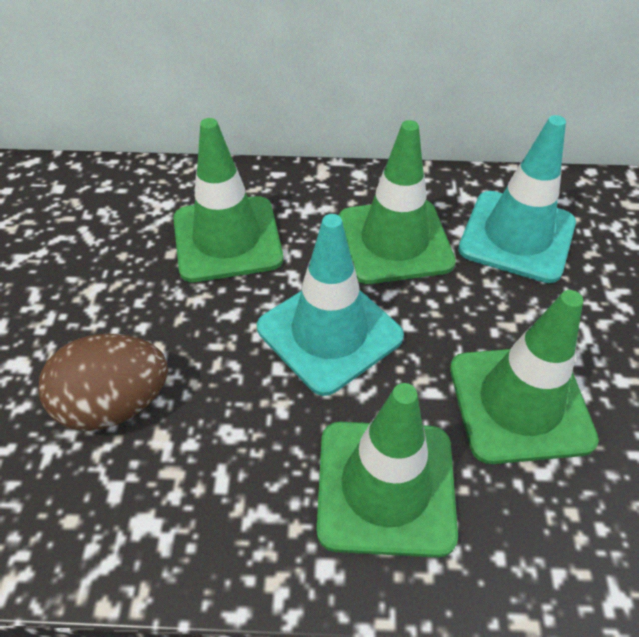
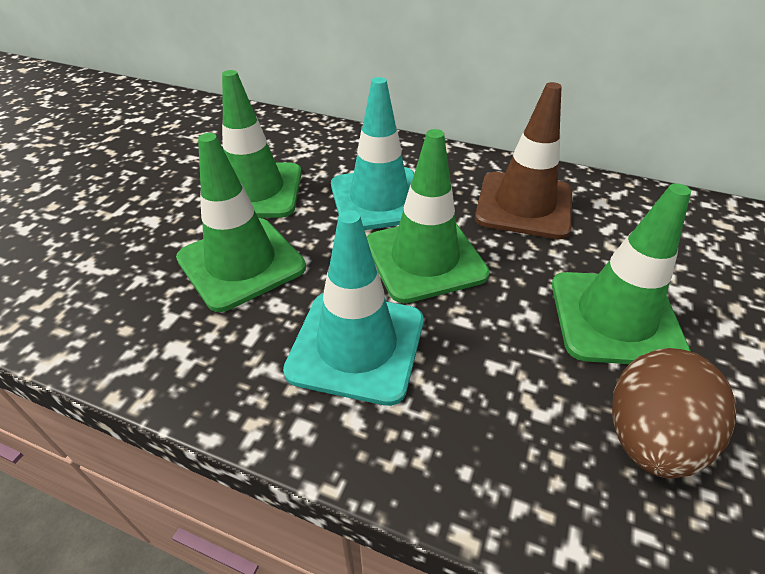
brown traffic cone: none = 0 -> [475,82,572,239] = 1

